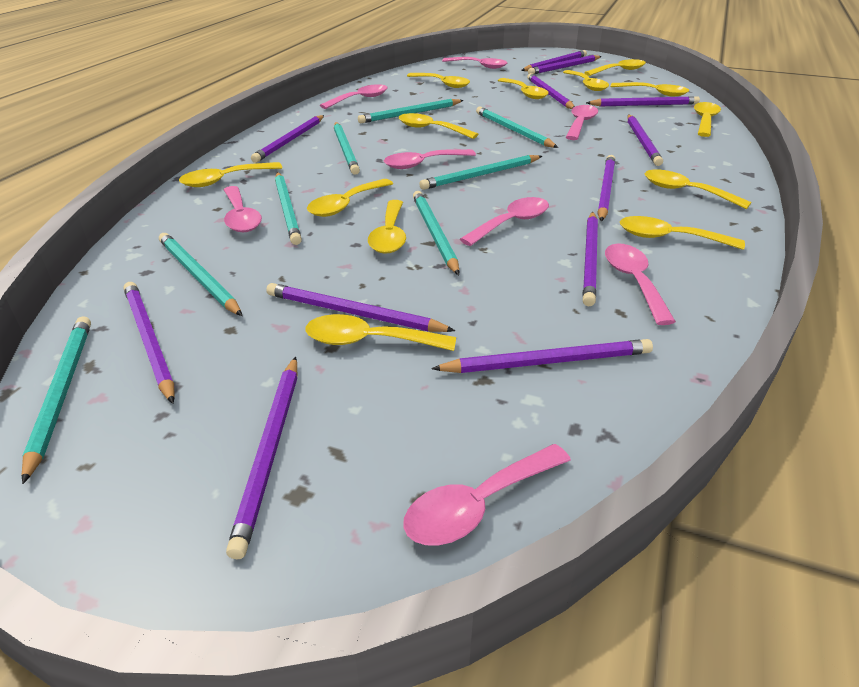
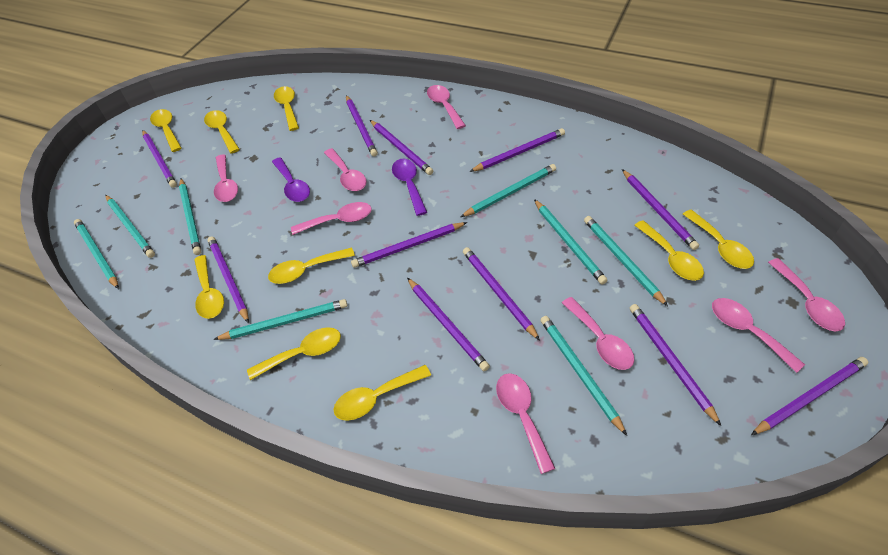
purple pencil: [124,282,174,404] [226,357,297,559] [251,115,324,163] [266,283,456,332] [431,339,653,373] [521,50,587,71] [527,73,575,109] [528,55,602,74] [582,212,598,306] [586,96,700,106] [597,155,615,222] [628,115,663,166] = 12 -> [142,130,177,188] [207,236,249,323] [346,95,378,157] [351,222,467,268] [370,120,433,175] [407,278,490,371] [463,247,540,341] [469,128,565,172] [622,169,699,250] [630,304,721,426] [751,357,868,435] = 11
purple spoon: none = 0 -> [272,157,310,202] [392,159,427,216] = 2
yellow spoon: [179,162,282,187] [305,314,456,351] [307,179,393,217] [368,200,406,254] [399,113,478,139] [407,73,470,88] [498,78,549,99] [563,70,609,91] [584,59,646,76] [610,82,689,97] [620,216,745,250] [645,169,752,209] [694,102,721,137] = 13 -> [150,109,182,152] [194,255,224,319] [204,110,240,154] [247,327,341,380] [268,247,355,284] [274,86,299,131] [333,365,431,421] [634,220,704,281] [683,209,754,269] = 9

